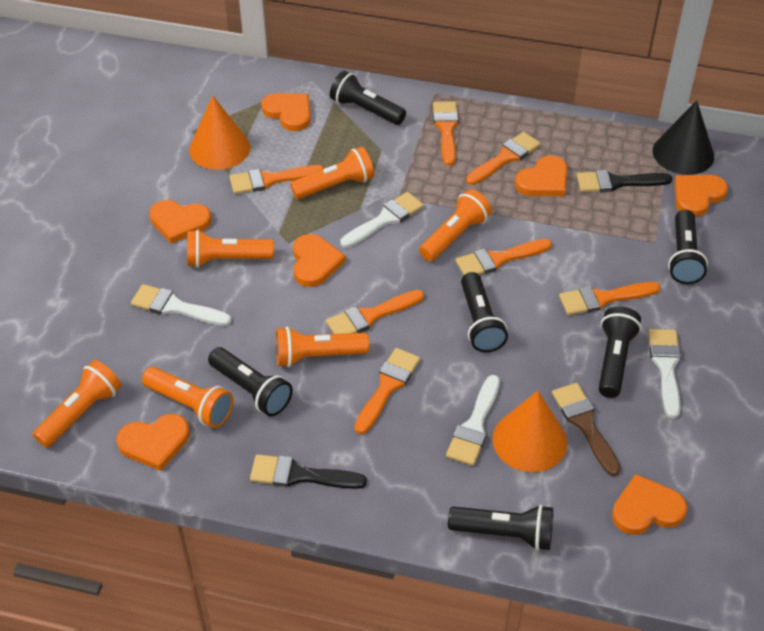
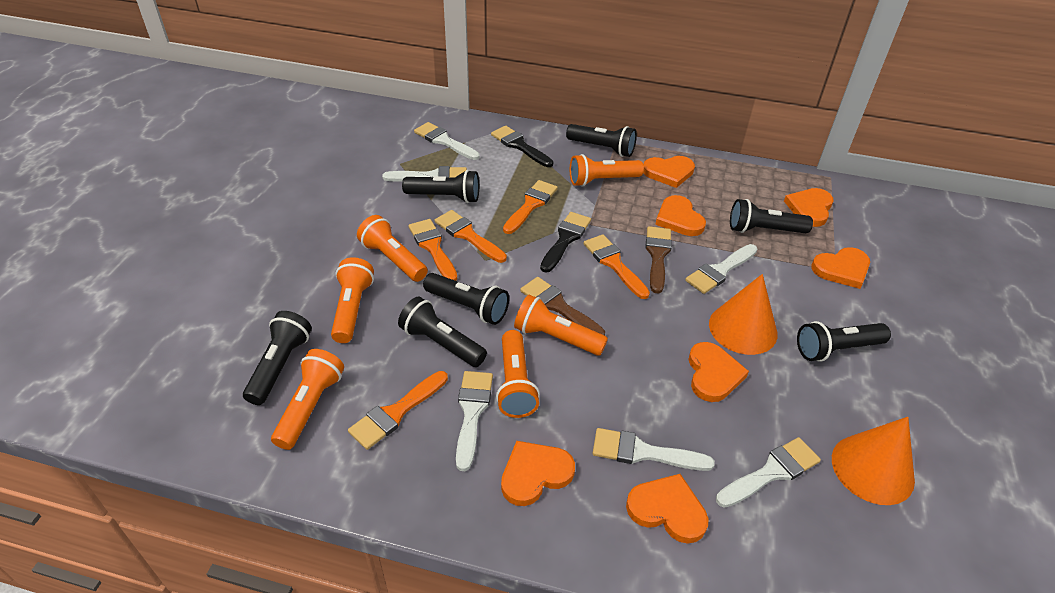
black cone: [653,100,714,175] = 1 -> none = 0
black flashlight: [208,347,293,416] [330,71,406,125] [448,505,553,551] [461,272,508,352] [599,306,641,398] [668,210,708,284] = 6 -> [243,311,312,405] [398,296,487,367] [402,170,479,203] [423,273,509,325] [566,124,637,157] [730,199,813,233] [797,321,891,362] = 7
brown brush: [552,383,621,476] = 1 -> [520,277,605,335] [645,226,672,294] = 2
orange brush: [230,165,324,194] [326,290,424,334] [354,348,420,435] [433,101,459,166] [456,239,552,275] [466,132,541,185] [559,282,661,315] = 7 -> [348,371,448,450] [408,219,457,281] [435,210,507,263] [503,180,558,234] [583,234,650,299] = 5
white brush: [131,284,232,326] [340,192,424,248] [446,375,500,466] [648,329,681,418] = 4 -> [382,166,467,182] [414,122,480,160] [456,371,493,471] [593,428,715,471] [685,244,757,294] [716,437,821,508] = 6

